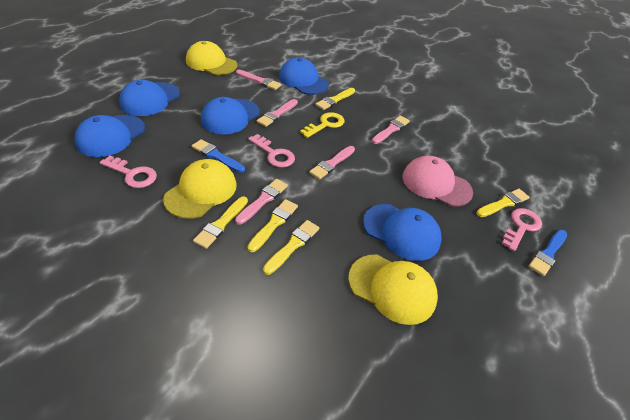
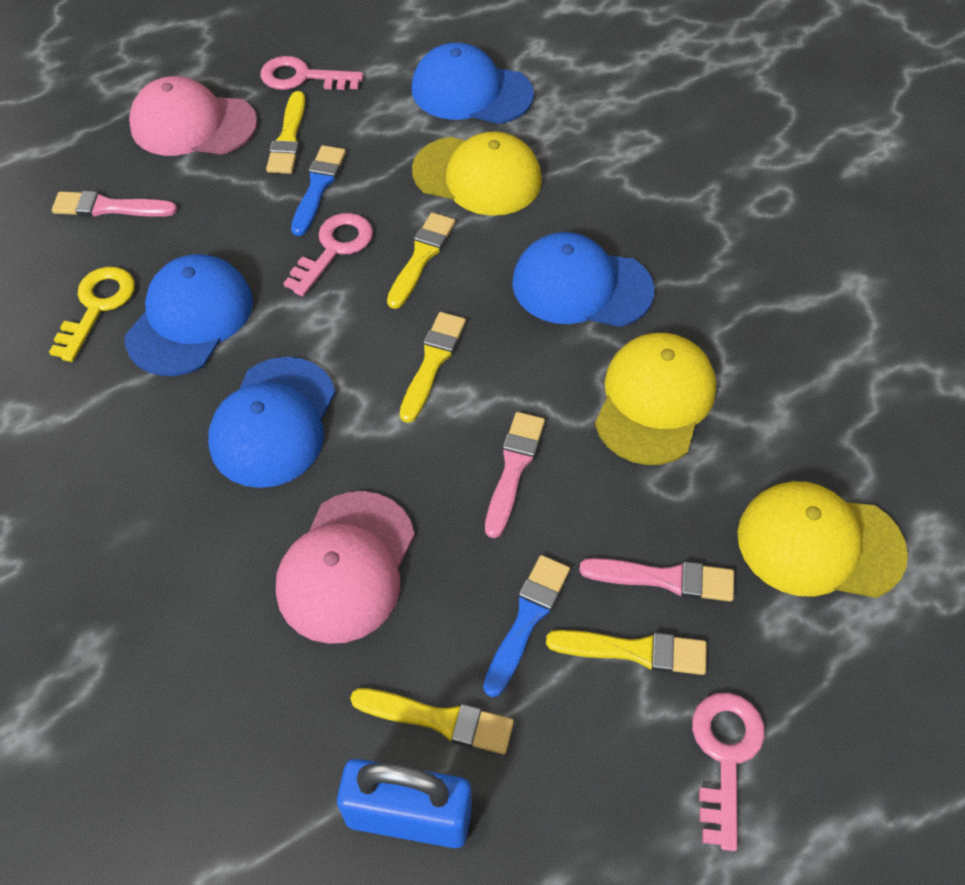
blue cap: [75,115,145,157] [119,80,180,116] [201,97,260,134] [279,57,329,95] [363,204,442,261] = 5 -> [125,254,253,376] [208,357,335,488] [411,43,534,124] [512,232,654,327] = 4
blue padlock: none = 0 -> [337,759,472,848] = 1
pink brush: [235,179,288,225] [236,70,281,90] [257,99,298,127] [309,146,355,180] [372,116,410,144] = 5 -> [52,191,177,217] [485,412,545,538] [579,558,734,602] = 3
pink cap: [402,156,473,207] = 1 -> [129,76,257,156] [276,491,415,644] = 2

